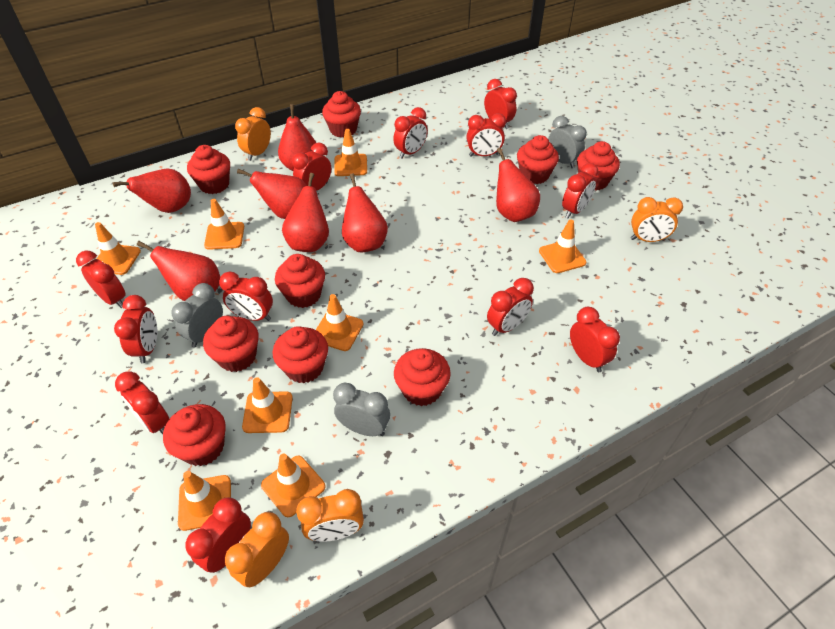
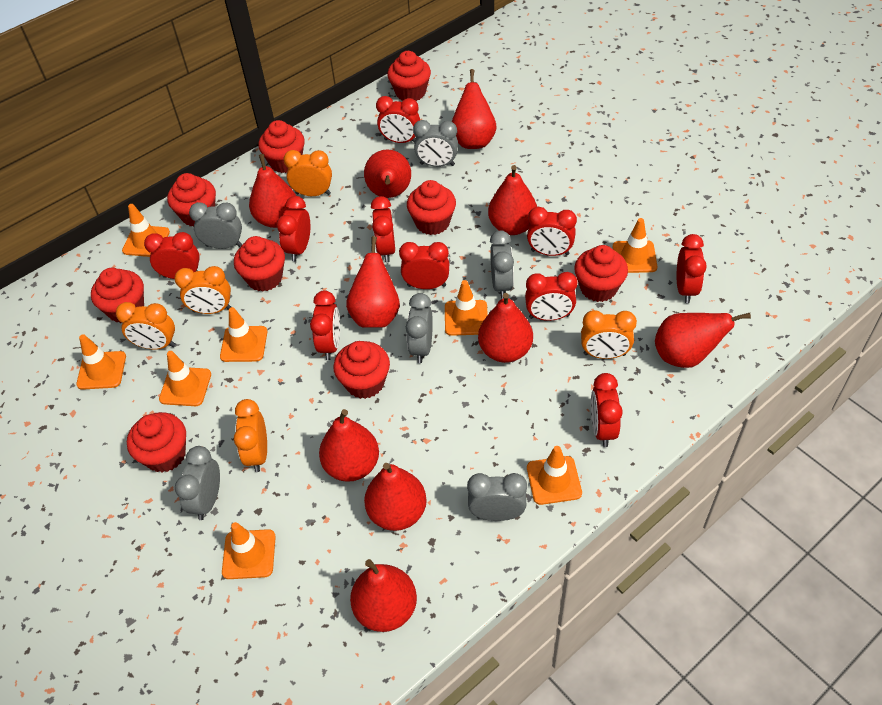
grey clock: [171,283,223,348] [333,383,390,436] [548,116,587,168] = 3 -> [175,446,220,520] [189,202,242,249] [406,293,433,363] [413,120,458,167] [467,473,527,521] [490,231,514,299] = 6
orange clock: [225,512,289,587] [235,107,271,161] [296,489,364,542] [631,197,683,242] = 4 -> [116,302,176,350] [175,266,231,314] [234,399,267,472] [283,150,332,196] [581,310,637,359] = 5
red clock: [76,251,126,308] [114,295,157,363] [115,371,169,434] [185,497,251,573] [219,272,273,321] [292,143,331,191] [393,107,428,159] [467,113,506,157] [484,79,517,129] [487,278,534,336] [562,163,598,218] [570,307,620,372] = 12 -> [144,232,200,279] [277,196,310,261] [310,291,340,360] [371,196,395,262] [376,96,420,143] [399,242,449,289] [525,272,577,321] [527,207,577,256] [591,373,623,447] [677,234,707,303] = 10
red pear: [113,169,191,213] [137,241,220,301] [237,169,307,219] [278,104,316,171] [282,173,329,252] [342,173,388,252] [496,148,540,222] = 7 -> [249,154,296,228] [319,409,379,482] [346,236,400,328] [350,559,417,632] [364,149,411,198] [364,463,427,531] [452,69,497,149] [478,293,533,363] [488,165,537,235] [655,313,751,368] = 10

